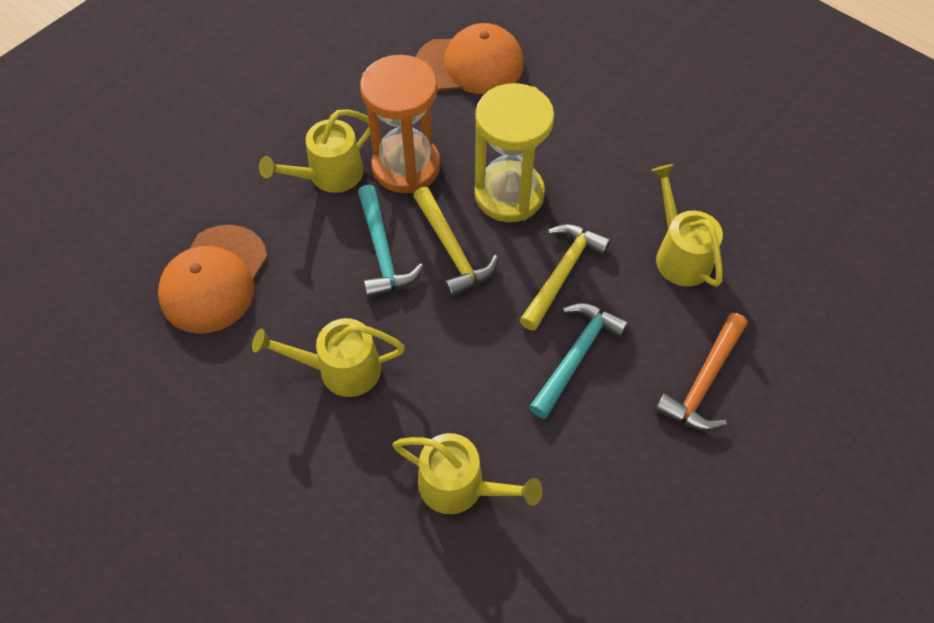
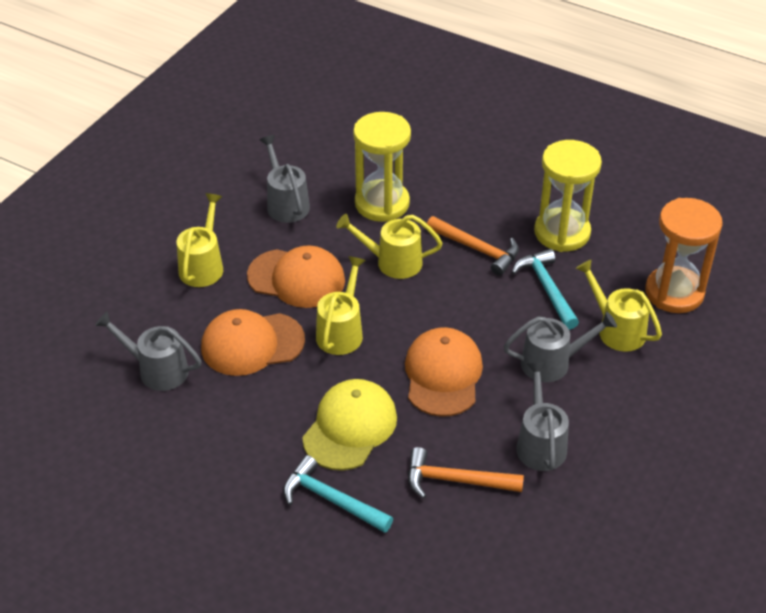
grey watering can: none = 0 -> [95,311,202,391] [260,135,310,223] [503,311,617,382] [516,363,569,471] = 4
orange cap: [158,225,268,334] [416,23,524,94] = 2 -> [201,309,305,376] [247,245,345,308] [405,327,483,417] = 3
orange hammer: [655,313,747,431] = 1 -> [408,447,524,499] [427,216,519,276] = 2
yellow cap: none = 0 -> [302,379,397,471] = 1
yellow hammer: [413,187,498,298] [520,224,611,331] = 2 -> none = 0
yellow hourglass: [475,83,554,222] = 1 -> [353,112,411,222] [534,140,602,252] = 2

